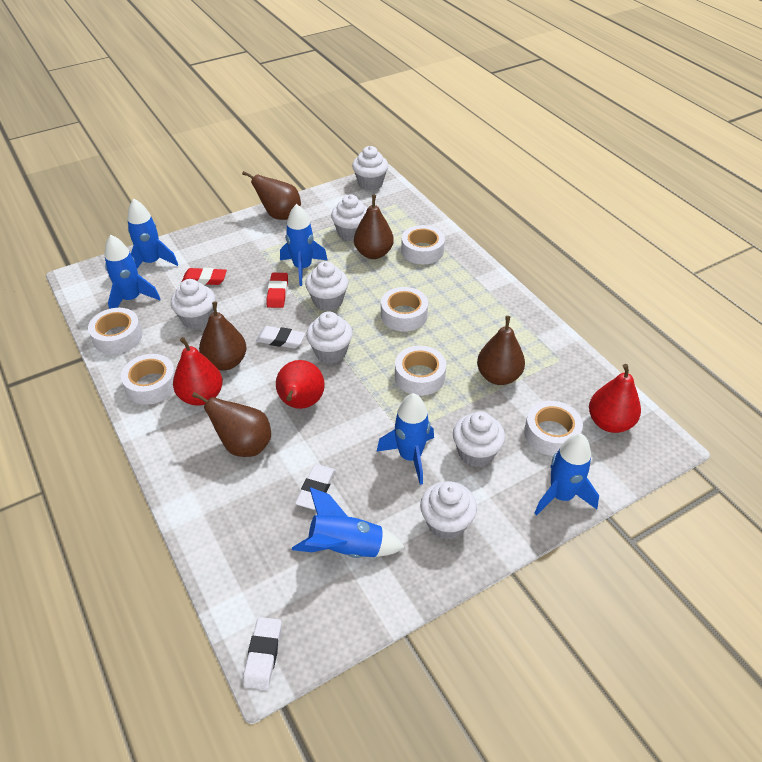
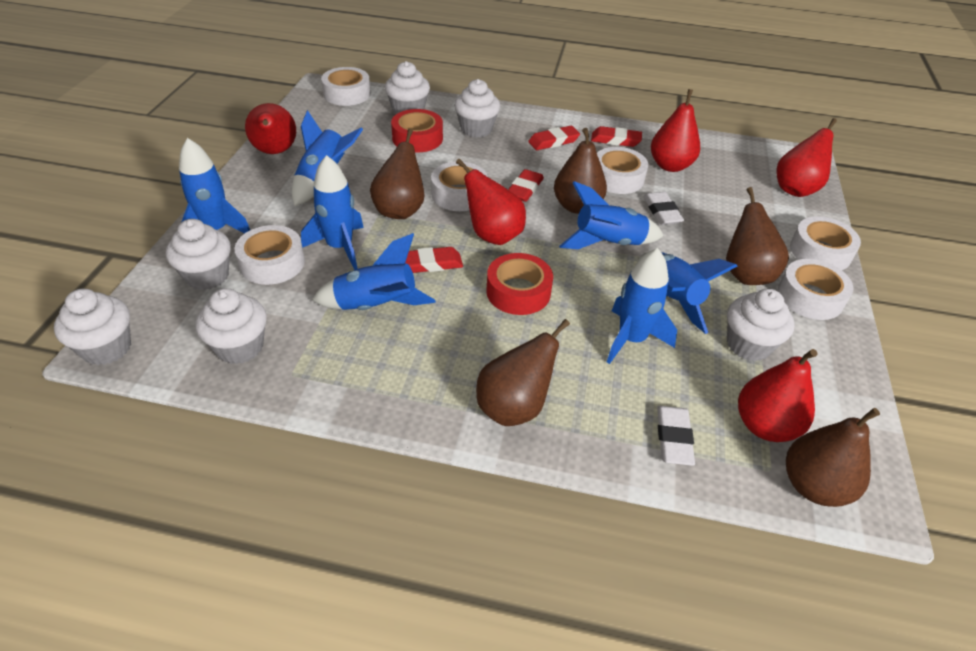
blue rocket: [105,235,160,309] [127,199,178,268] [280,204,328,286] [292,487,405,558] [377,393,434,485] [534,434,599,516] = 6 -> [179,138,250,234] [292,110,363,206] [301,155,364,270] [312,233,435,310] [559,181,664,249] [607,248,677,364] [638,252,738,334] = 7
red eraser: [181,268,227,285] [267,273,288,308] = 2 -> [405,247,463,273] [508,169,544,202] [528,126,580,150] [591,126,642,147] = 4
red pear: [173,337,223,406] [276,360,325,409] [589,364,641,433] = 3 -> [245,103,296,154] [456,159,526,245] [651,89,700,172] [738,349,817,442] [776,118,837,197] = 5
red tape: none = 0 -> [391,109,443,152] [486,253,553,315] = 2
white cupcake: [171,279,215,329] [305,261,348,311] [306,311,353,364] [331,194,368,241] [352,146,388,191] [420,481,477,540] [453,411,505,467] = 7 -> [54,289,131,365] [166,219,231,290] [196,288,267,364] [385,61,430,115] [454,79,500,138] [727,289,794,361] = 6
white eraser: [243,617,282,690] [256,326,305,349] [295,464,336,510] = 3 -> [643,192,684,225] [657,406,695,466] = 2

